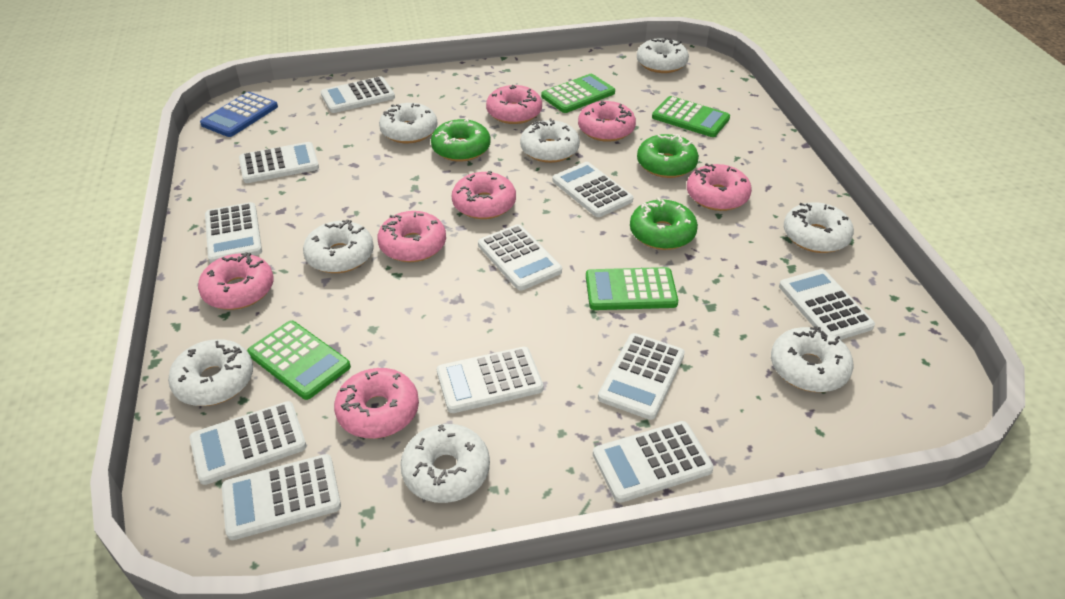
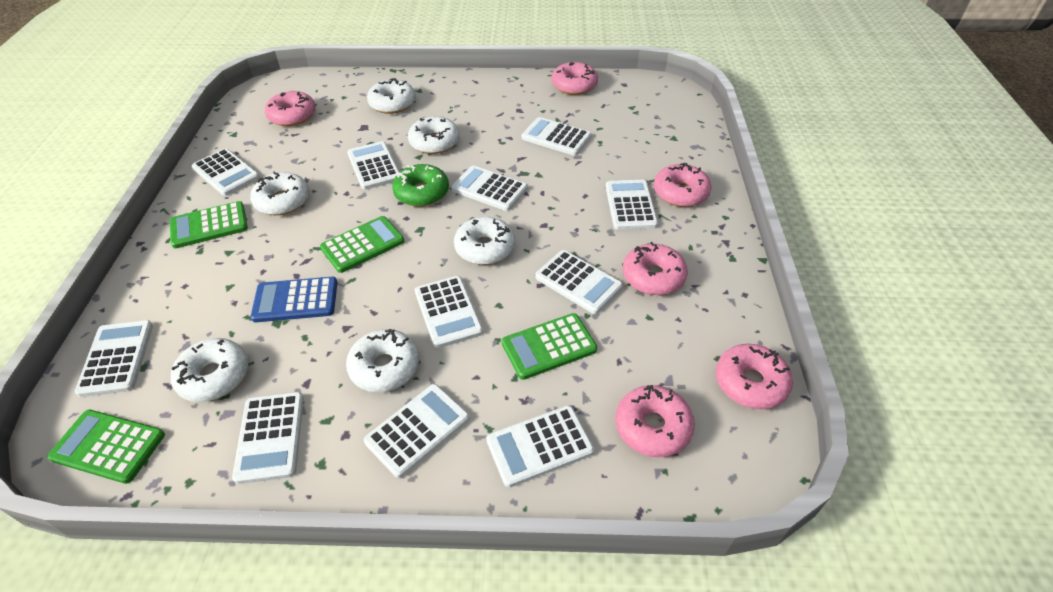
green donut: [431,118,491,162] [630,198,698,250] [637,134,699,178] = 3 -> [392,164,449,207] = 1
pink donut: [198,252,274,310] [334,368,419,439] [377,211,446,262] [452,171,516,219] [486,85,542,124] [578,101,636,142] [687,163,752,211] = 7 -> [265,91,316,126] [552,62,598,95] [615,385,695,457] [623,242,688,295] [654,163,712,207] [716,344,793,409] = 6
white donut: [168,339,253,406] [303,220,374,273] [379,103,438,143] [400,424,490,503] [520,118,580,163] [637,37,689,73] [771,326,854,392] [784,202,854,253] = 8 -> [171,338,248,402] [250,171,310,215] [346,329,419,392] [367,78,416,114] [408,116,460,154] [454,217,515,265] = 6

